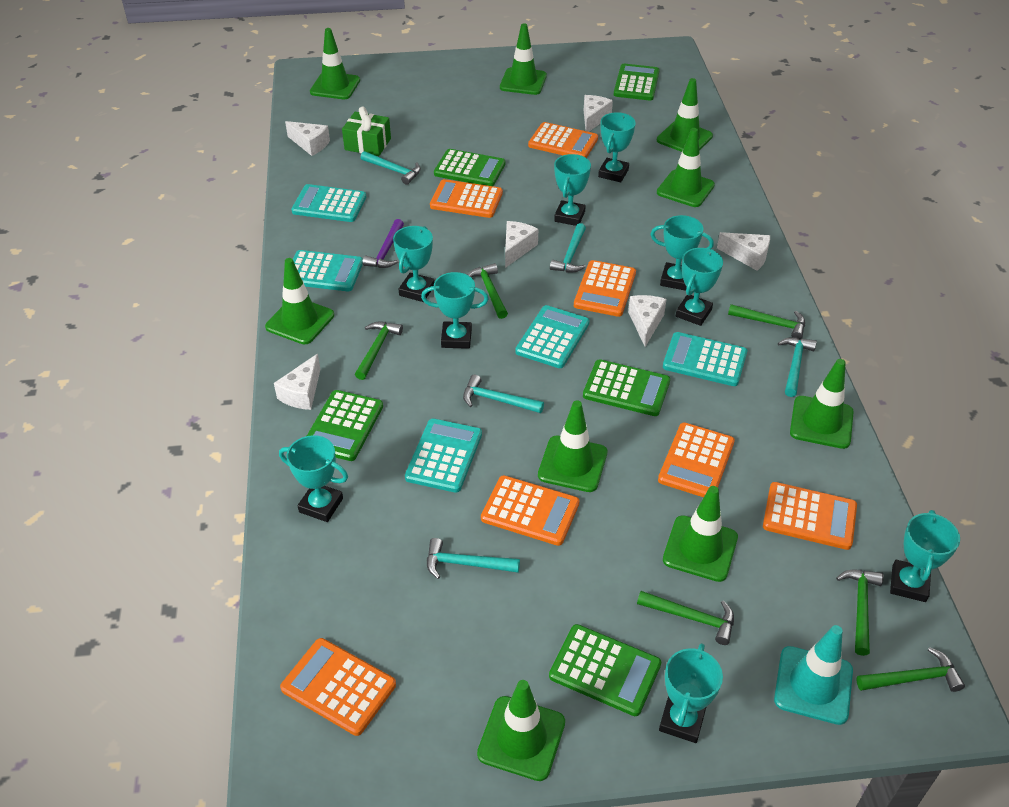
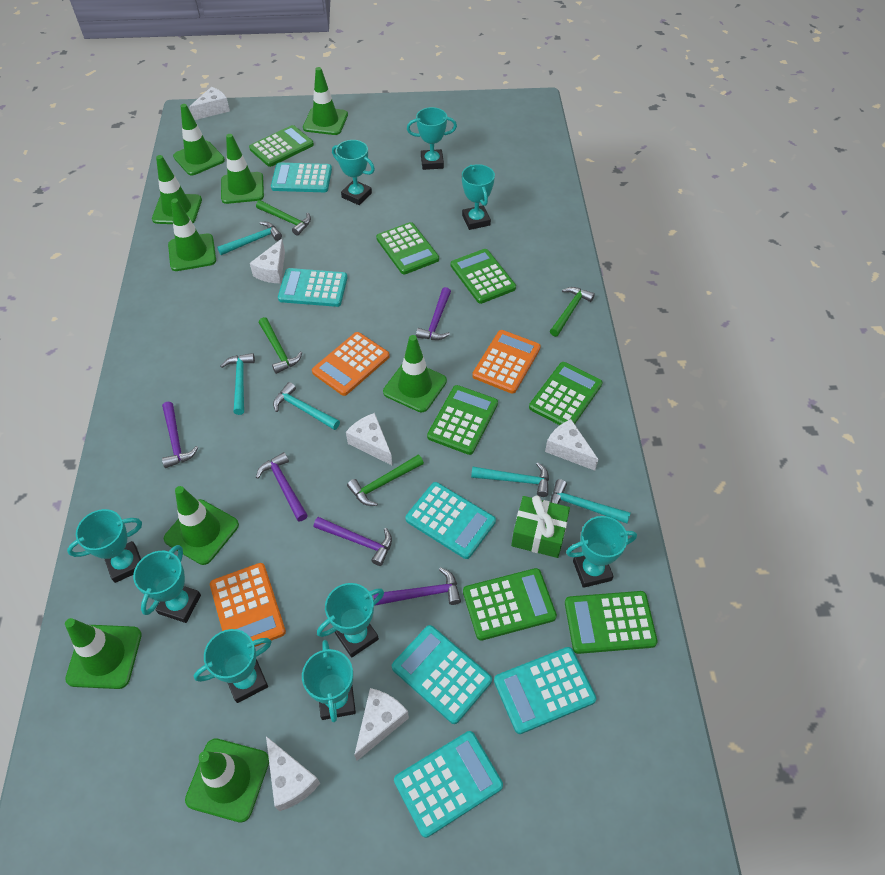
green calculator: [307,390,383,461] [434,149,505,186] [549,624,661,716] [583,359,670,416] [614,64,660,101] = 5 -> [249,125,314,167] [376,222,439,275] [427,385,498,455] [451,249,516,304] [463,568,557,641] [529,362,603,425] [565,591,658,654] = 7
green hammer: [355,322,403,380] [468,263,508,319] [637,591,734,645] [728,304,805,340] [836,570,884,656] [857,647,965,692] = 6 -> [256,200,311,236] [259,317,302,374] [347,455,424,506] [550,287,595,337] = 4
orange calculator: [280,638,396,736] [430,179,503,218] [481,475,580,546] [528,122,598,158] [574,260,636,317] [658,422,735,497] [763,482,857,550] = 7 -> [210,563,286,647] [312,332,390,396] [472,330,541,394] = 3
purple hammer: [362,219,404,268] = 1 -> [162,402,198,468] [256,452,308,521] [314,517,392,566] [373,567,461,606] [416,287,451,340] = 5
turquoise calculator: [291,184,366,222] [293,250,363,291] [405,418,482,493] [515,305,590,368] [663,332,747,386] = 5 -> [271,162,332,192] [278,268,347,307] [392,625,492,724] [394,731,503,838] [405,482,496,559] [494,647,596,734] = 6
turquoise traffic cone: [774,625,853,725] = 1 -> none = 0

